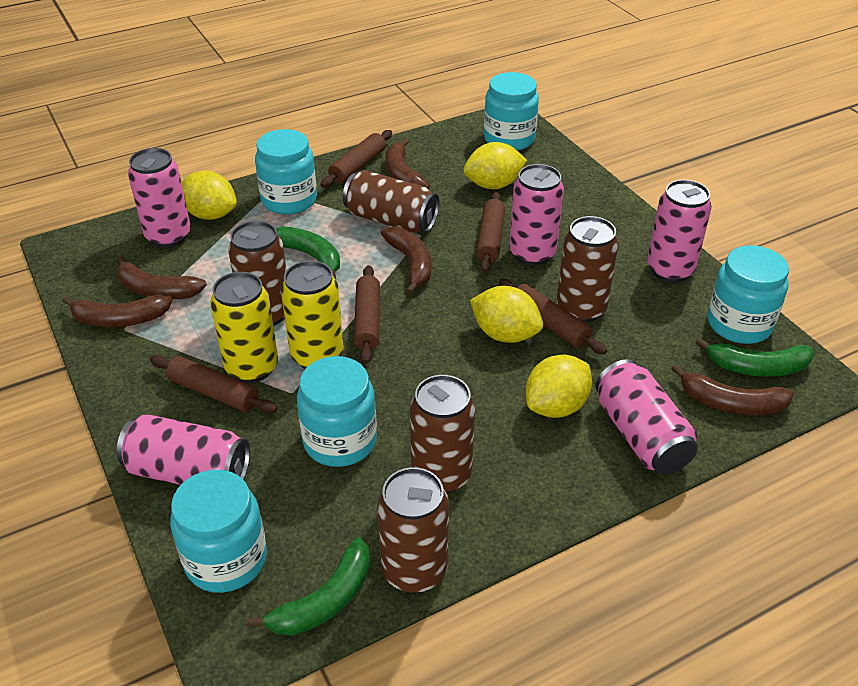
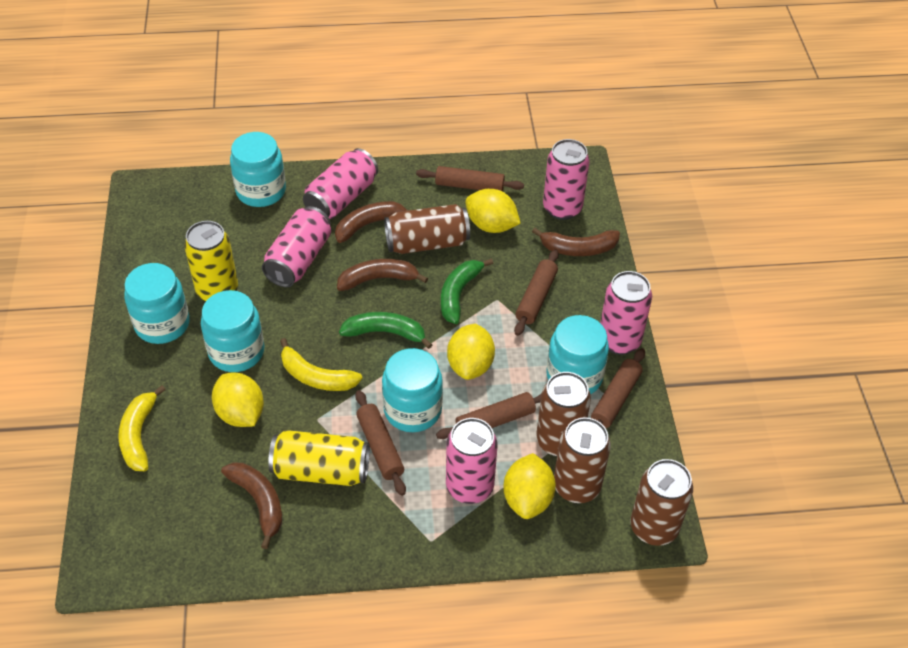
brown banana: [62,295,172,327] [117,255,207,299] [381,226,431,295] [386,138,430,189] [671,364,794,415] = 5 -> [221,463,282,549] [335,201,409,243] [337,259,428,291] [532,228,620,256] = 4
brown can: [228,221,286,326] [343,170,440,233] [377,467,449,593] [410,375,475,494] [557,216,619,323] = 5 -> [384,204,470,254] [536,372,591,457] [554,417,611,503] [630,459,693,546] = 4
green banana: [246,537,370,636] [276,226,340,279] [696,338,814,377] = 3 -> [339,312,432,349] [441,258,493,324] = 2
yellow banana: none = 0 -> [118,385,166,471] [280,338,362,391] = 2

